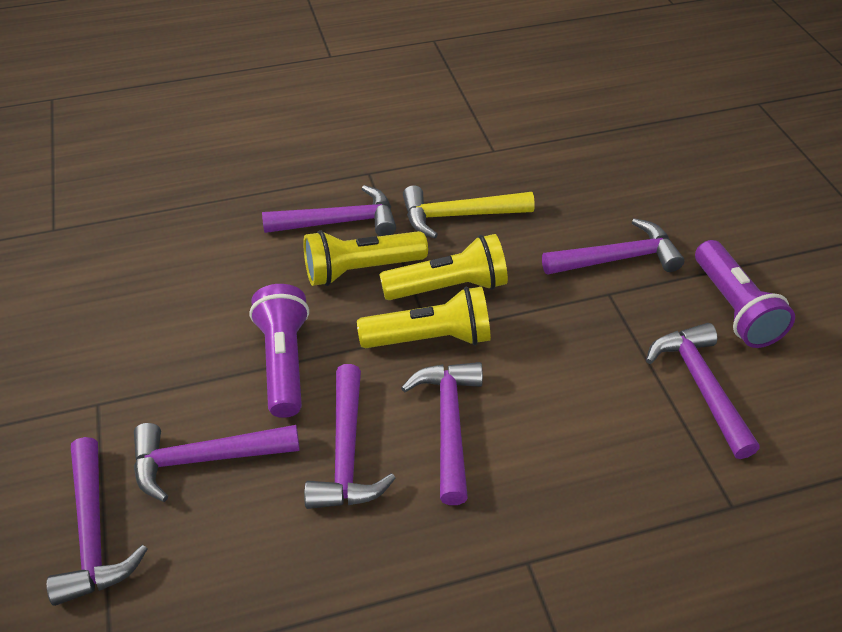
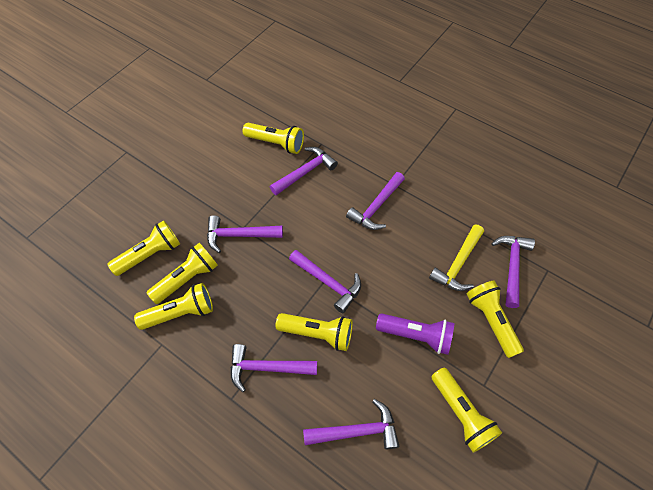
purple flashlight: [249,284,309,418] [695,240,795,348] = 2 -> [376,313,454,355] = 1
yellow flashlight: [303,230,428,286] [357,287,491,348] [379,234,508,300] = 3 -> [107,220,180,276] [134,283,213,330] [147,243,218,304] [243,123,304,154] [276,313,353,351] [431,368,502,453] [467,281,524,358] = 7

